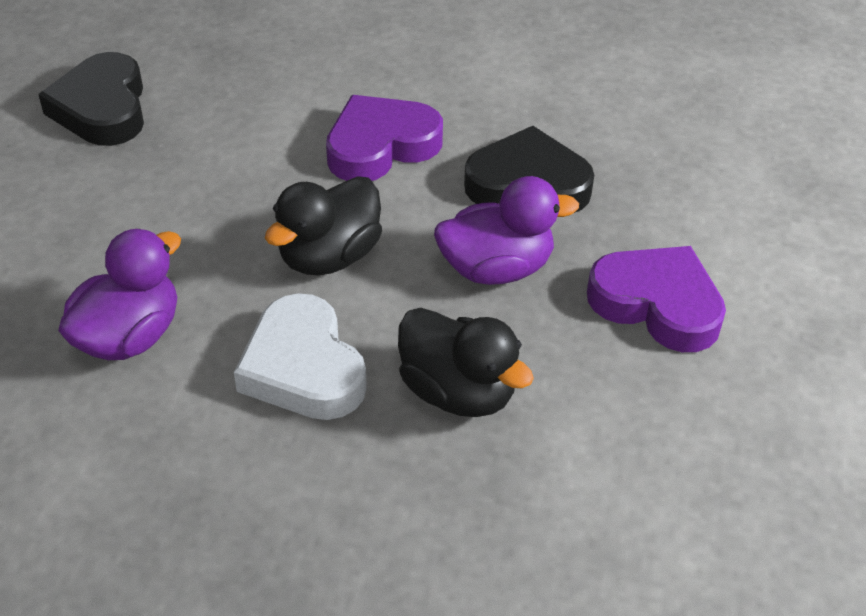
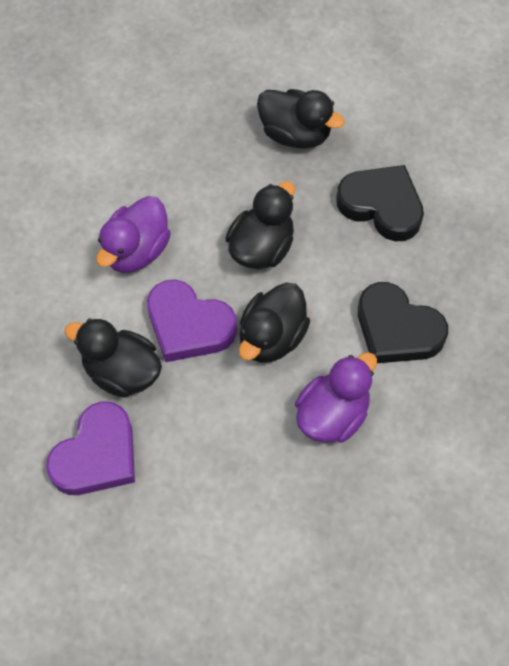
black duck: [265,176,382,275] [398,308,534,417] = 2 -> [65,318,162,398] [225,181,295,269] [239,282,310,363] [257,89,345,149] = 4
white heart: [234,293,367,420] = 1 -> none = 0

